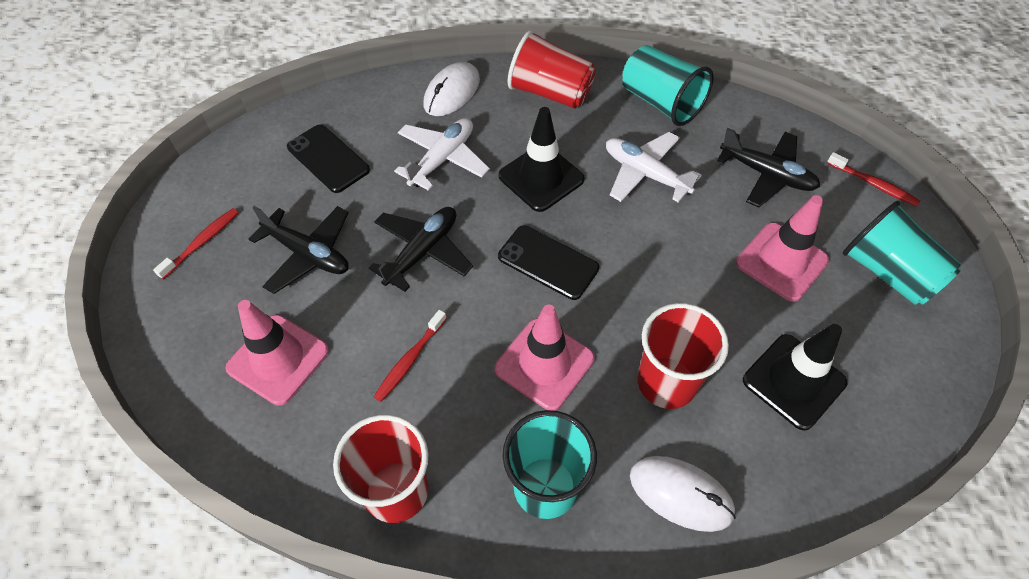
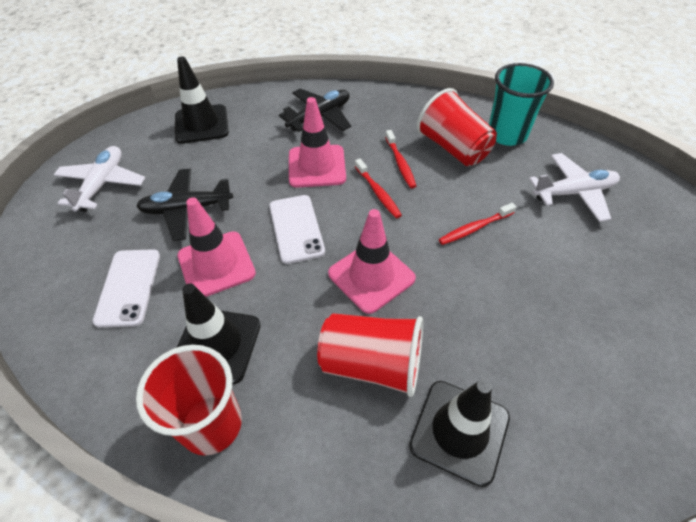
black phone: [287,124,370,193] [498,225,599,300] = 2 -> none = 0
black plane: [249,206,349,294] [368,207,473,292] [717,128,820,207] = 3 -> [136,168,233,241] [279,89,351,132] = 2
black traffic cone: [499,107,585,212] [743,324,847,430] = 2 -> [175,56,229,144] [177,283,261,384] [409,379,510,487] = 3
turquoise cup: [502,410,597,519] [622,45,714,126] [843,201,961,305] = 3 -> [489,63,554,146] = 1
white mouse: [423,62,480,116] [630,456,736,532] = 2 -> none = 0
white phone: none = 0 -> [92,249,160,328] [269,195,325,264] = 2

